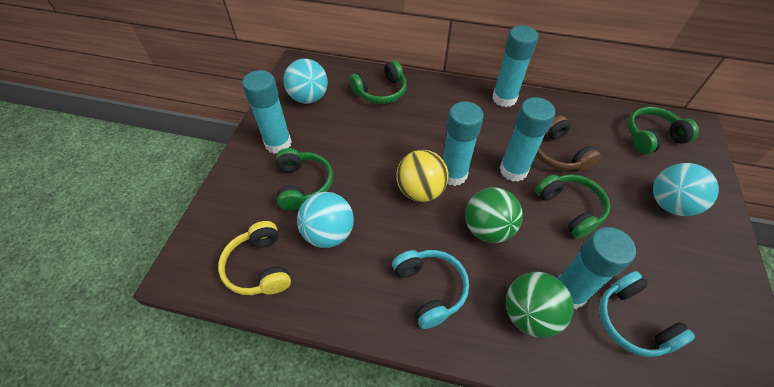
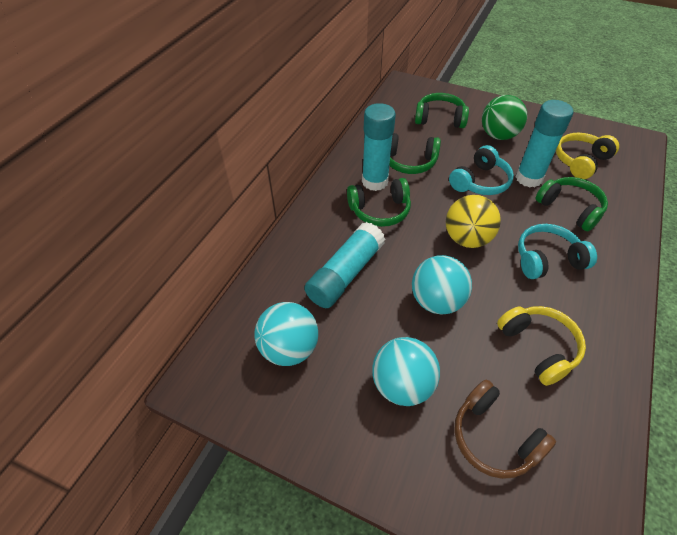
green ball: [465,187,523,243] [506,272,574,338] = 2 -> [482,95,527,140] = 1
turquoise glue stick: [242,70,292,154] [443,102,484,186] [492,26,539,107] [500,97,555,182] [557,227,636,309] = 5 -> [304,222,385,308] [362,103,396,191] [516,100,573,187] = 3
yellow headphones: [218,221,291,295] = 1 -> [497,306,586,386] [556,133,619,179] = 2

